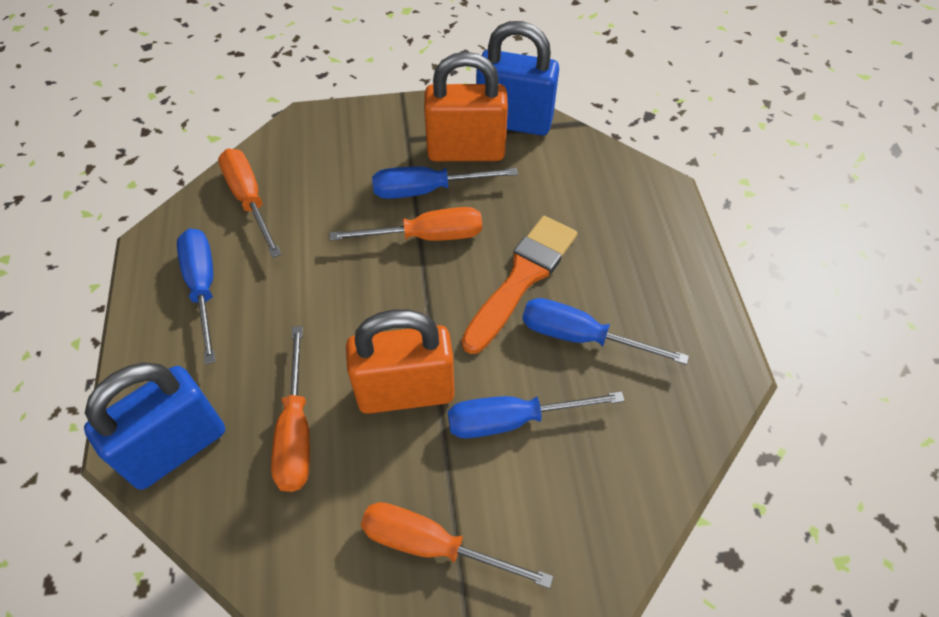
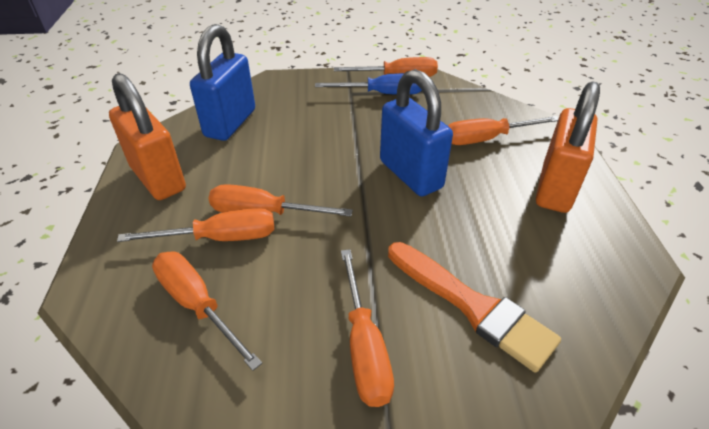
blue screwdriver: [177,229,216,365] [372,167,518,199] [448,391,625,438] [522,298,689,365] = 4 -> [315,73,422,95] = 1
orange screwdriver: [218,149,281,258] [271,326,310,492] [329,207,482,241] [361,502,553,589] = 4 -> [117,208,274,242] [152,252,262,371] [208,184,353,217] [334,57,438,77] [341,249,394,407] [448,116,559,145] = 6

